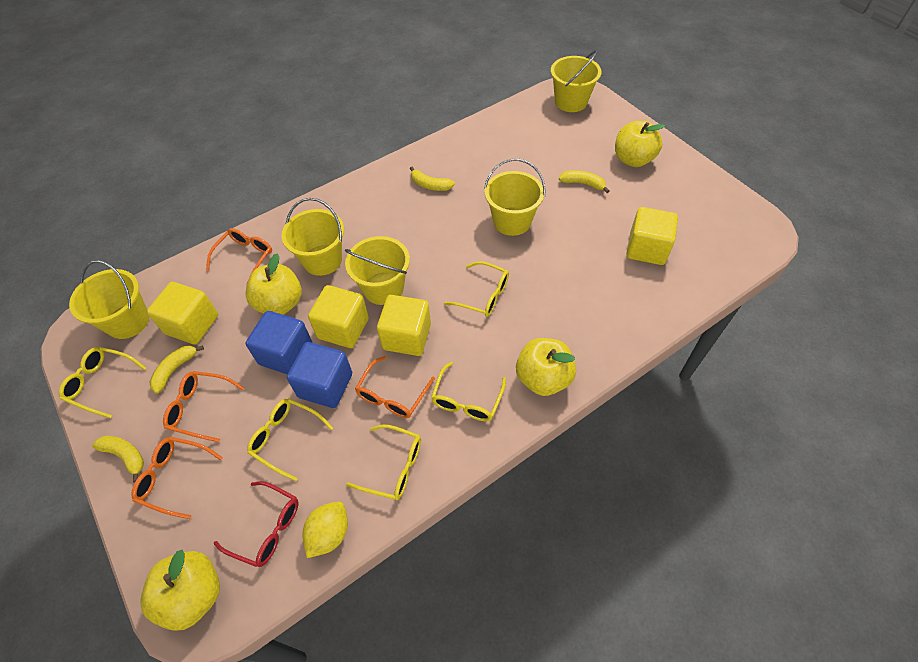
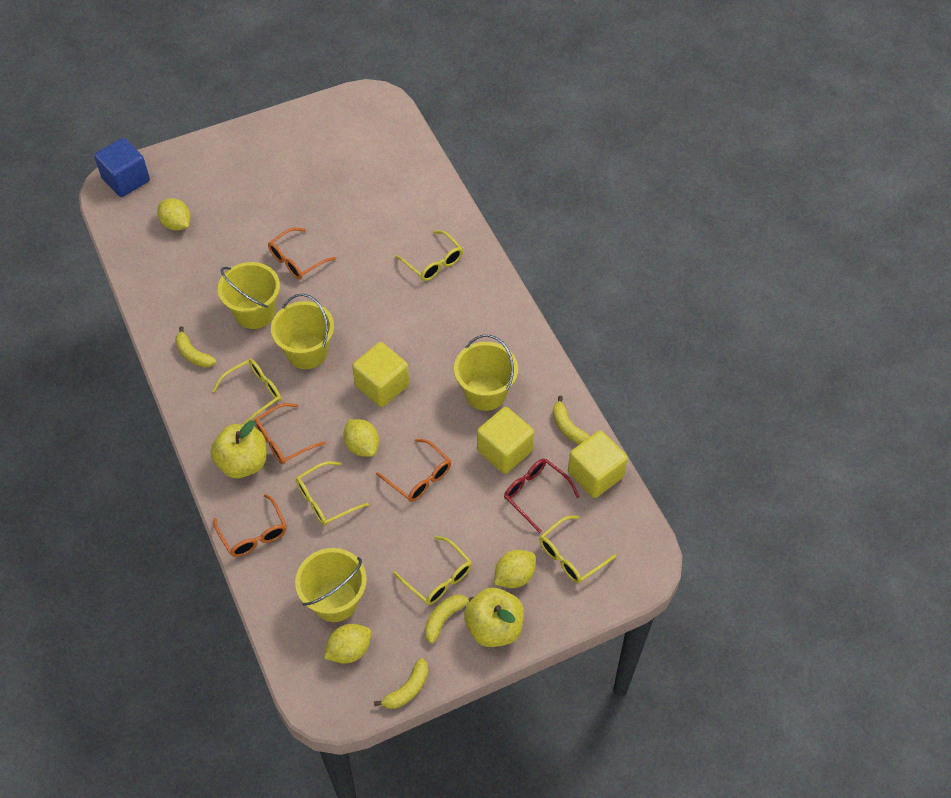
blue cube: [246,311,312,374] [287,342,352,408] = 2 -> [94,138,150,197] = 1
yellow apple: [140,550,220,631] [245,254,302,315] [516,338,576,396] [615,121,665,167] = 4 -> [210,420,267,478] [464,587,524,647] = 2
yellow bucket: [69,260,149,339] [281,198,344,276] [345,236,410,305] [484,159,546,236] [550,50,602,112] = 5 -> [218,262,280,329] [271,294,334,369] [295,548,367,622] [454,335,518,411] = 4
yellow cube: [147,282,218,345] [308,285,369,348] [377,295,431,356] [626,207,678,265] = 4 -> [352,342,409,407] [477,407,534,474] [568,430,628,498] = 3
yellow lemon: [302,502,348,558] = 1 -> [157,198,191,231] [324,624,371,664] [343,419,379,457] [494,550,536,588] = 4

